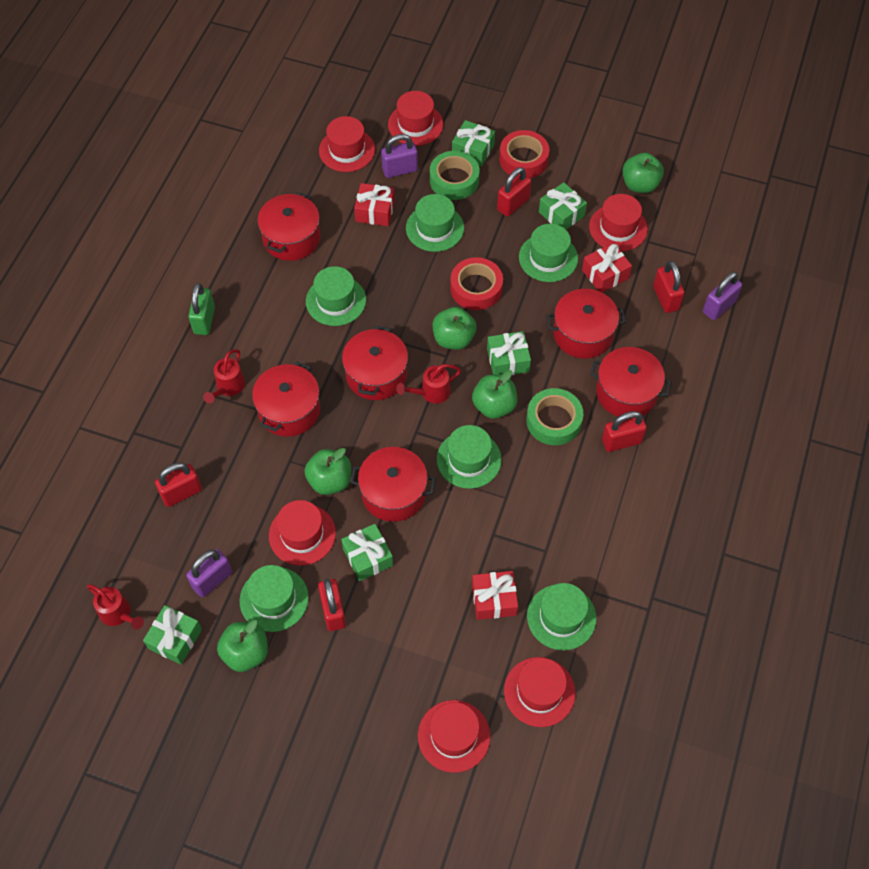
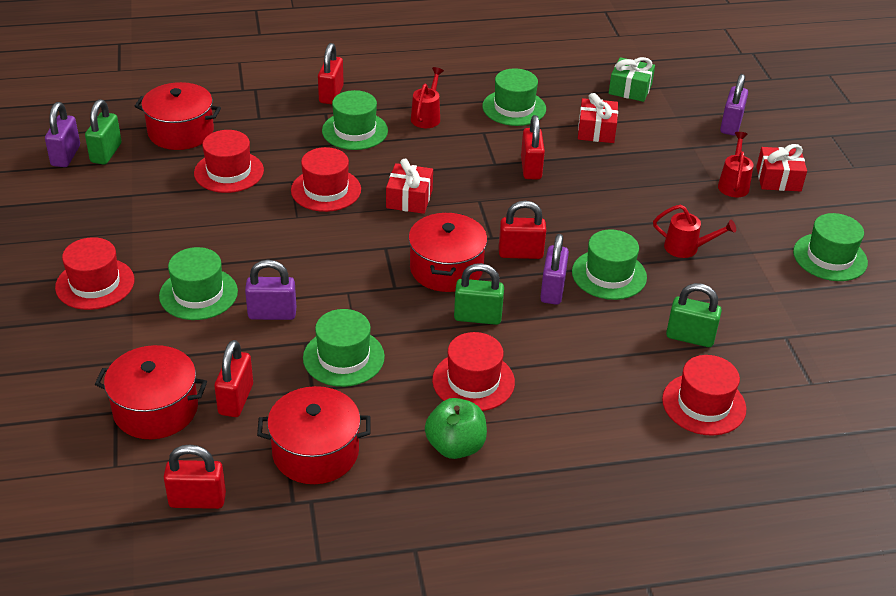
green apple: [217,620,268,672] [304,448,351,495] [433,307,476,350] [472,370,517,419] [622,153,664,193] = 5 -> [425,398,487,459] = 1
green gift: [143,605,202,665] [341,524,393,581] [452,120,495,166] [487,331,531,376] [539,182,587,229] = 5 -> [609,57,655,102] = 1
green padlock: [188,283,215,335] = 1 -> [85,99,121,164] [454,263,504,325] [666,283,722,347] = 3
green tape: [430,151,479,200] [526,388,583,445] = 2 -> none = 0
purple padlock: [186,549,232,597] [381,134,418,178] [703,272,742,320] = 3 -> [45,102,80,167] [245,260,296,320] [540,234,569,305] [720,74,748,136] = 4
red hat: [269,500,336,566] [319,116,375,172] [388,91,444,146] [418,700,490,773] [504,657,576,727] [589,194,648,252] = 6 -> [55,237,134,310] [194,130,264,193] [291,147,361,212] [432,332,515,411] [662,355,746,436] = 5
red pot: [252,362,320,437] [258,192,320,261] [342,326,408,400] [350,447,436,522] [546,289,626,358] [590,347,672,417] = 6 -> [95,345,207,439] [135,82,221,150] [257,386,370,484] [408,212,487,292] = 4
red tape: [450,257,503,310] [499,130,549,178] = 2 -> none = 0

